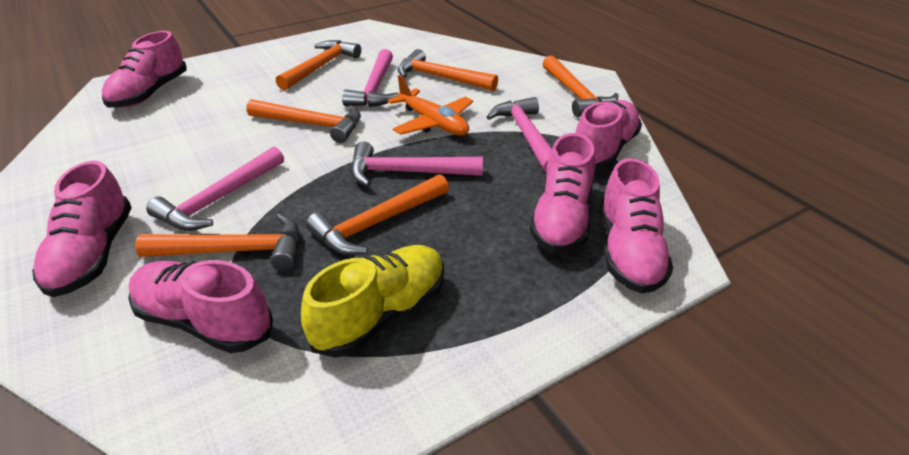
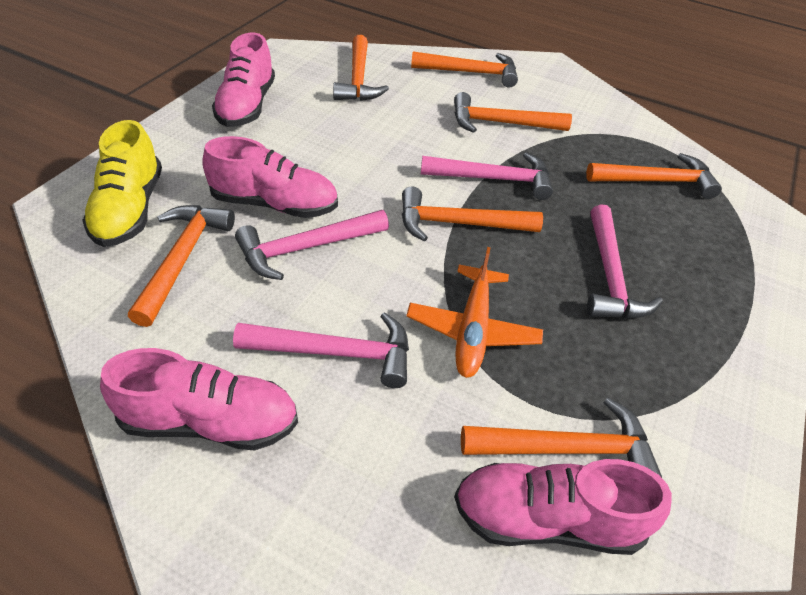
orange hammer: [135,213,299,271] [246,99,361,143] [276,40,361,90] [306,174,449,255] [398,49,498,91] [543,56,619,117] = 6 -> [128,205,235,327] [333,35,389,101] [402,187,543,242] [411,51,518,88] [454,92,572,133] [461,398,662,478] [586,153,722,199] = 7
pink shoe: [32,161,132,297] [102,31,187,108] [128,260,273,353] [530,133,595,253] [576,100,642,169] [600,158,673,293] = 6 -> [100,348,298,451] [202,136,338,218] [212,33,275,127] [454,459,672,555] = 4

